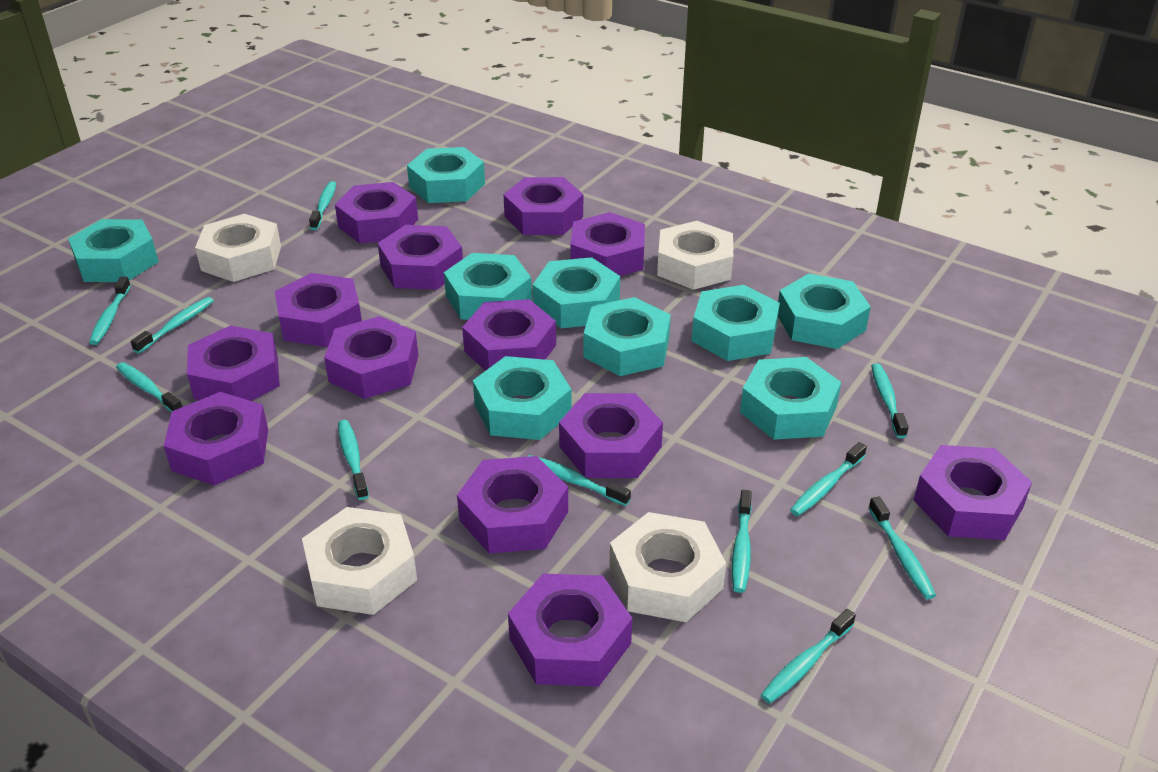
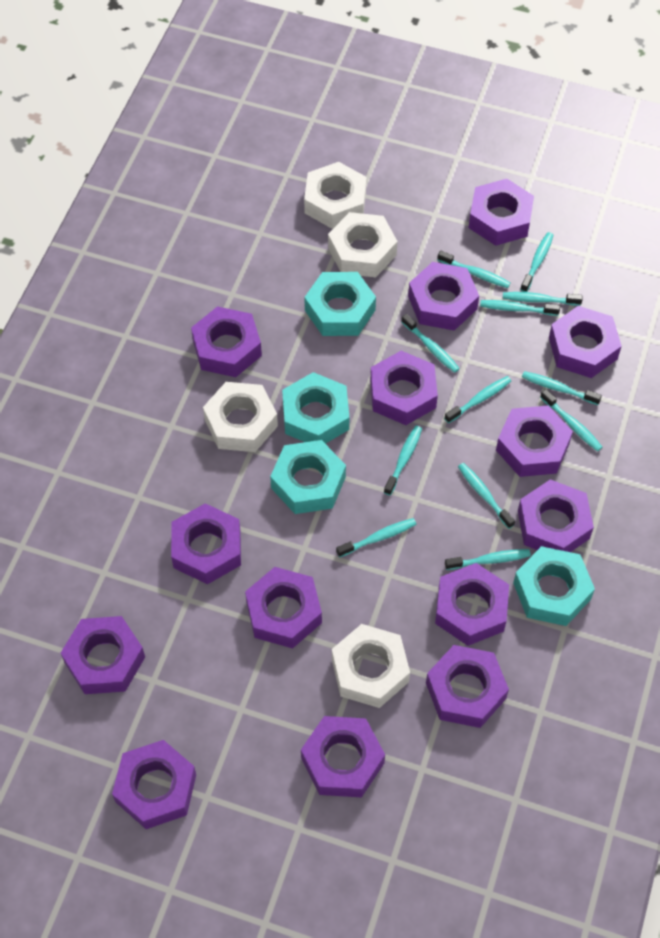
purple nut: [164,392,268,486] [187,325,280,401] [275,273,362,347] [324,316,418,399] [335,182,418,244] [378,225,463,290] [457,456,568,554] [462,299,556,371] [503,177,583,235] [508,574,632,687] [559,393,663,478] [570,212,645,276] [913,445,1032,540] = 13 -> [61,616,145,694] [112,740,196,829] [171,503,241,584] [191,306,262,377] [245,567,322,648] [301,716,385,797] [370,351,438,425] [408,262,479,331] [426,645,509,728] [435,563,509,646] [469,179,534,246] [496,405,573,477] [518,479,594,552] [549,306,622,378] = 14
turquoise nut: [68,219,159,282] [407,147,485,203] [444,253,532,320] [473,356,571,440] [533,257,620,328] [583,297,671,376] [692,285,780,361] [740,357,841,440] [778,274,871,349] = 9 -> [270,440,346,514] [282,372,349,444] [304,272,376,336] [513,546,595,626] = 4
turquoise toothbrush: [89,277,131,345] [116,362,182,412] [131,297,214,353] [309,181,336,230] [338,420,369,500] [527,455,631,506] [732,490,752,593] [761,609,856,704] [790,442,867,516] [868,497,936,599] [871,363,909,438] = 11 -> [336,518,417,557] [384,426,422,495] [402,314,460,373] [437,250,511,288] [444,376,511,423] [445,549,531,570] [458,463,515,529] [480,300,560,316] [503,292,583,306] [520,232,554,292] [522,371,602,405] [540,389,602,452] = 12

